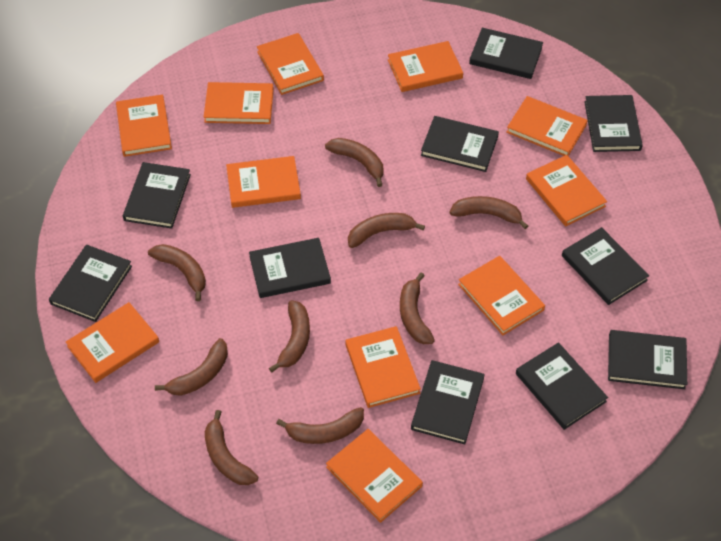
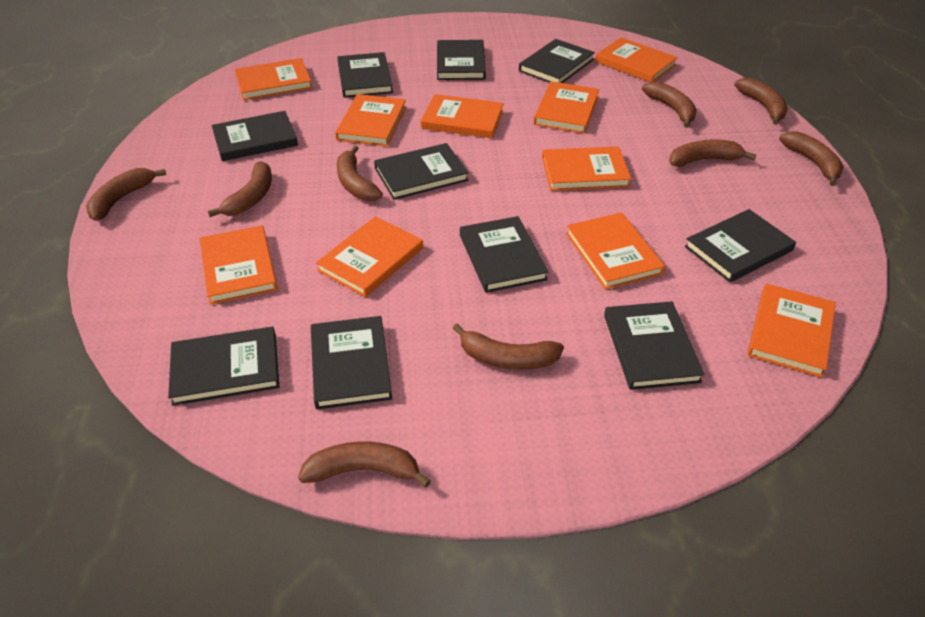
orange book: [66,302,159,383] [116,94,172,157] [204,82,274,124] [226,156,301,208] [257,33,324,95] [326,429,423,523] [345,326,421,408] [388,41,463,92] [458,256,545,335] [506,96,588,156] [526,155,607,226] = 11 -> [199,225,278,305] [234,58,312,100] [316,216,423,297] [335,94,406,146] [421,94,504,138] [533,81,599,133] [542,146,631,191] [566,212,665,290] [595,37,678,82] [747,283,836,378] = 10

